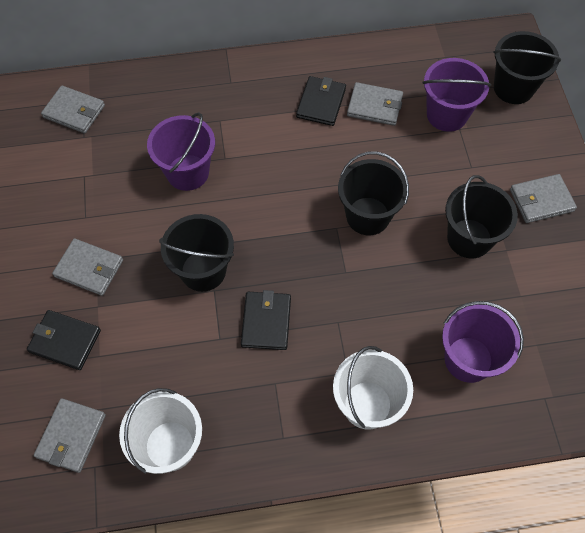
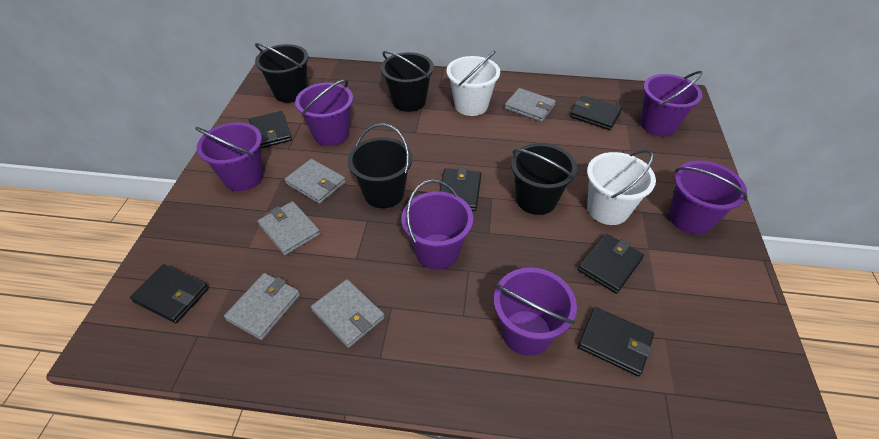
black wallet: [27,310,101,370] [241,290,291,350] [296,76,346,126] = 3 -> [130,264,209,323] [249,111,292,148] [440,168,481,211] [570,96,622,130] [578,234,644,294] [578,307,654,376] = 6
purple bucket: [147,112,215,191] [422,58,491,132] [442,301,524,383] = 3 -> [195,122,264,191] [295,79,353,146] [401,180,473,270] [494,267,577,356] [640,71,703,136] [669,161,748,235] = 6

